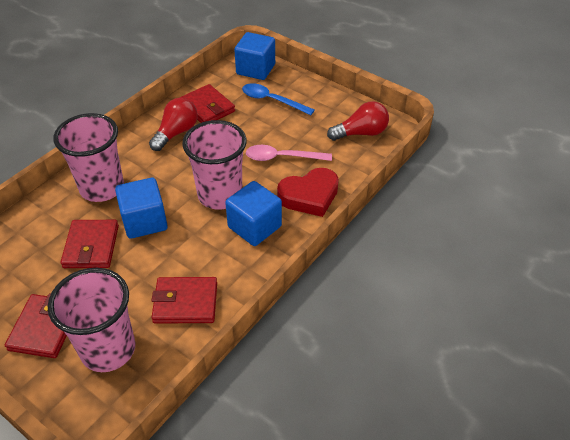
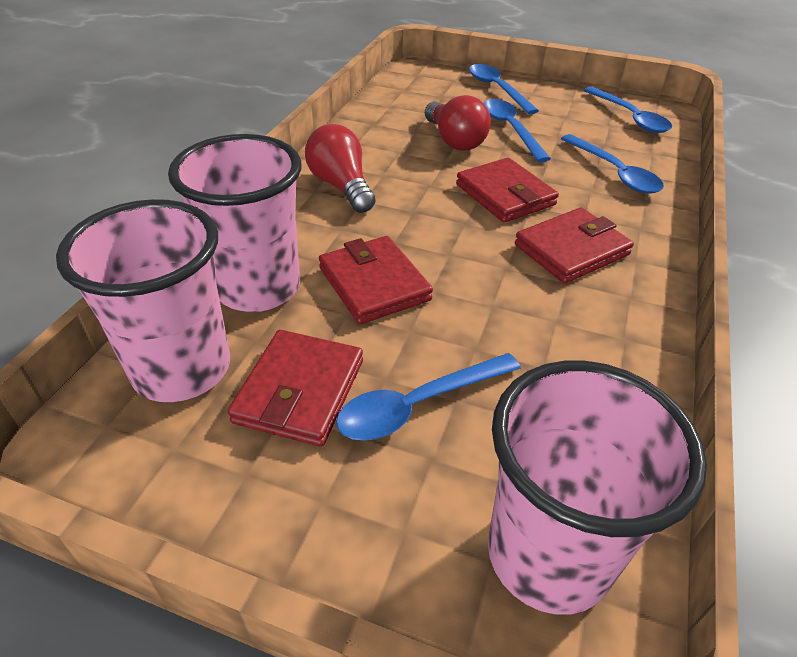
blue cube: [115,177,168,239] [225,181,282,246] [234,32,275,80] = 3 -> none = 0
blue spoon: [242,83,315,115] = 1 -> [336,353,521,441] [469,64,539,114] [484,99,551,162] [561,134,664,194] [584,87,672,133] = 5
pink spoon: [246,145,332,161] = 1 -> none = 0
red heart: [277,168,339,217] = 1 -> none = 0

